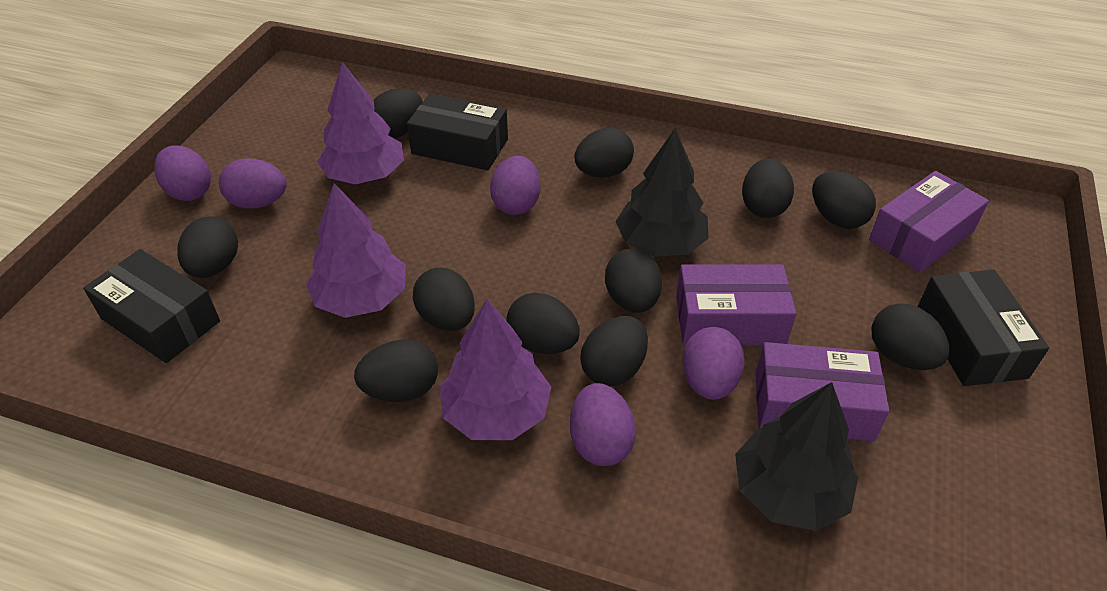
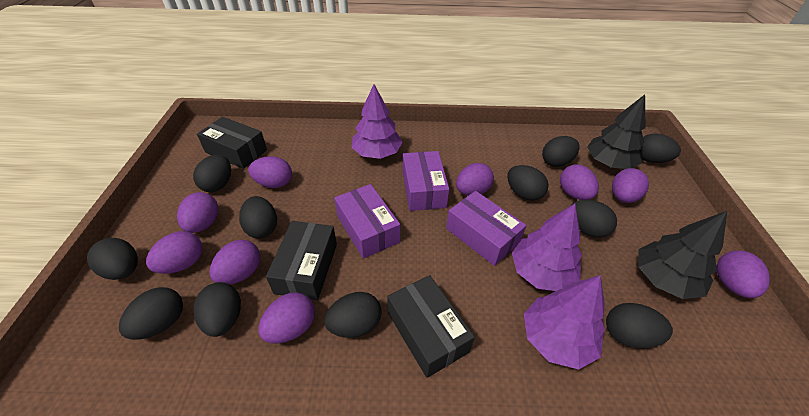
purple egg: [154,146,211,201] [219,158,287,209] [490,156,541,215] [570,383,636,466] [682,327,745,400] = 5 -> [146,231,203,274] [177,192,218,233] [209,240,260,285] [248,156,292,188] [258,292,315,344] [456,163,494,196] [560,164,599,200] [612,168,649,203] [716,250,770,298] = 9

